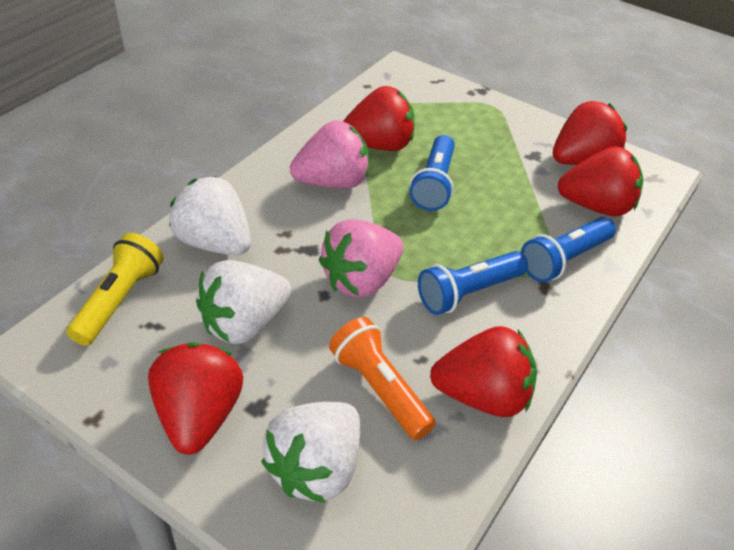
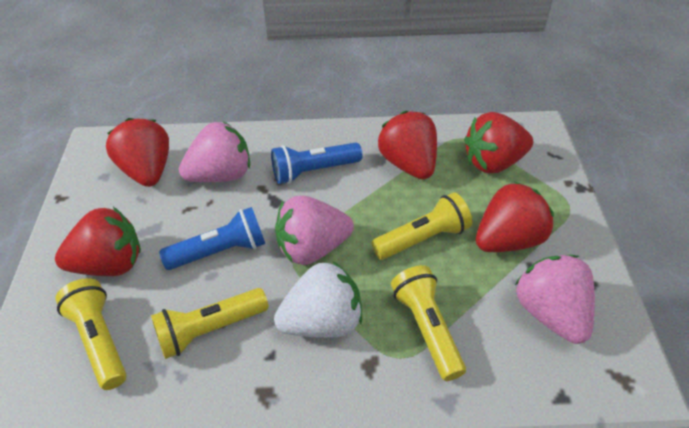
blue flashlight: [409,135,455,211] [418,251,528,315] [521,217,616,282] = 3 -> [159,207,265,270] [271,142,362,184] = 2
orange flashlight: [329,317,436,440] = 1 -> none = 0
pink strawberry: [290,121,369,189] [319,219,403,298] = 2 -> [179,122,250,182] [275,196,354,265] [515,255,595,344] = 3
white strawberry: [169,176,251,255] [196,260,291,344] [261,402,360,503] = 3 -> [274,261,362,338] = 1
yellow flashlight: [66,233,164,346] = 1 -> [56,278,126,390] [151,288,269,359] [372,193,472,260] [391,265,466,381] = 4

